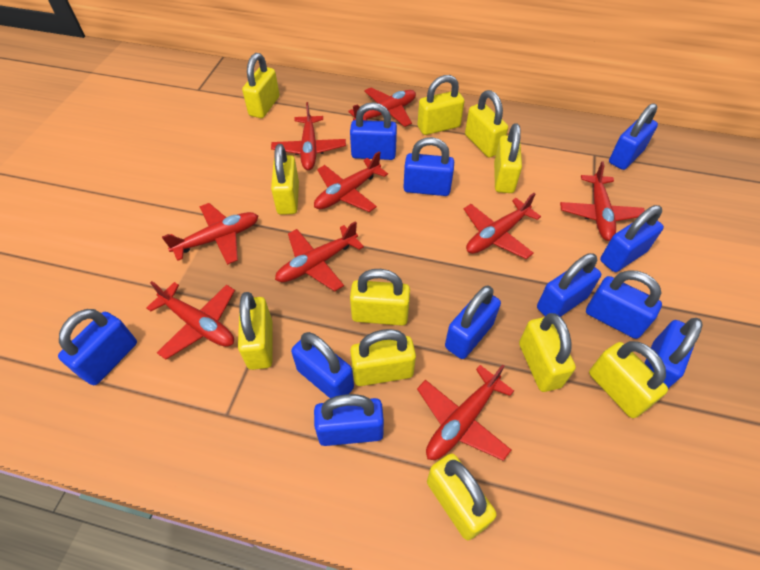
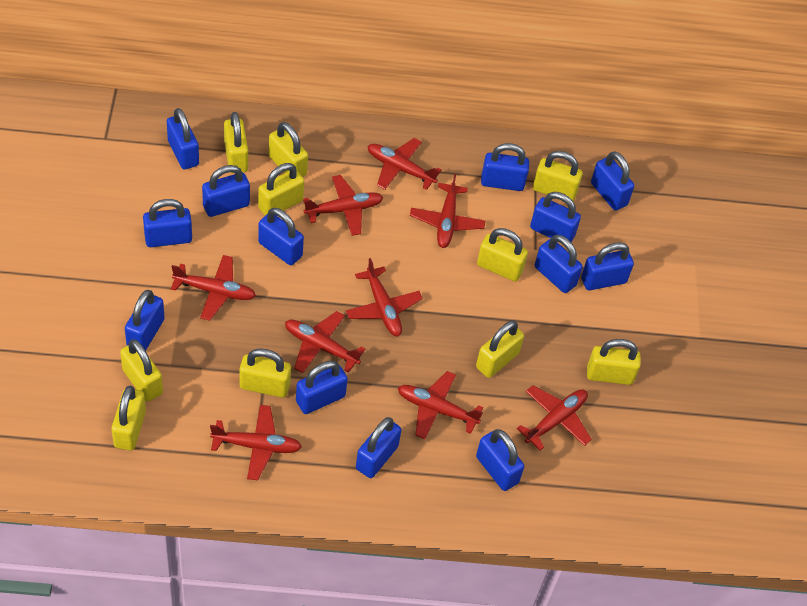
blue padlock: [58,309,137,385] [291,332,354,398] [314,394,384,446] [350,102,397,160] [403,137,454,196] [445,286,501,359] [537,253,601,317] [586,270,662,339] [600,205,664,272] [609,103,658,170] [644,318,703,388] = 11 -> [125,290,165,351] [143,199,192,247] [167,108,199,169] [202,165,250,217] [258,208,304,265] [296,361,348,414] [356,417,401,478] [476,429,524,491] [481,143,529,191] [530,192,581,242] [535,235,583,293] [581,242,634,290] [591,151,634,211] = 13
yellow padlock: [238,292,273,370] [242,53,280,118] [271,144,299,215] [350,269,410,326] [350,329,416,386] [417,75,465,135] [427,454,497,540] [465,90,508,158] [494,123,522,193] [519,313,576,392] [589,341,668,418] = 11 -> [111,386,146,451] [120,339,163,402] [224,112,248,173] [240,349,291,398] [258,163,304,216] [269,122,308,177] [476,321,524,378] [477,228,528,281] [533,151,583,201] [587,339,641,385] = 10

